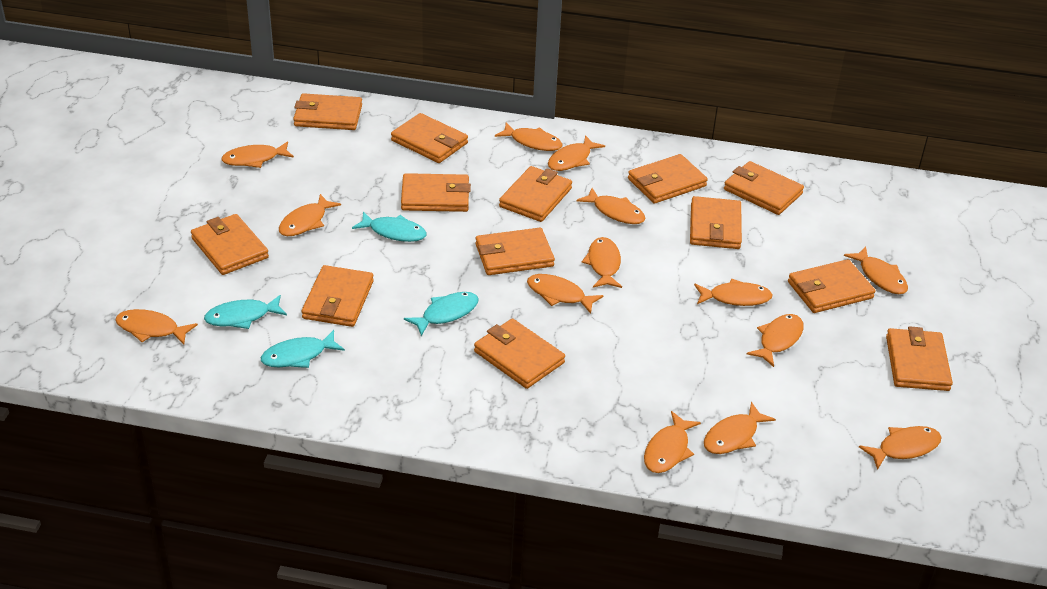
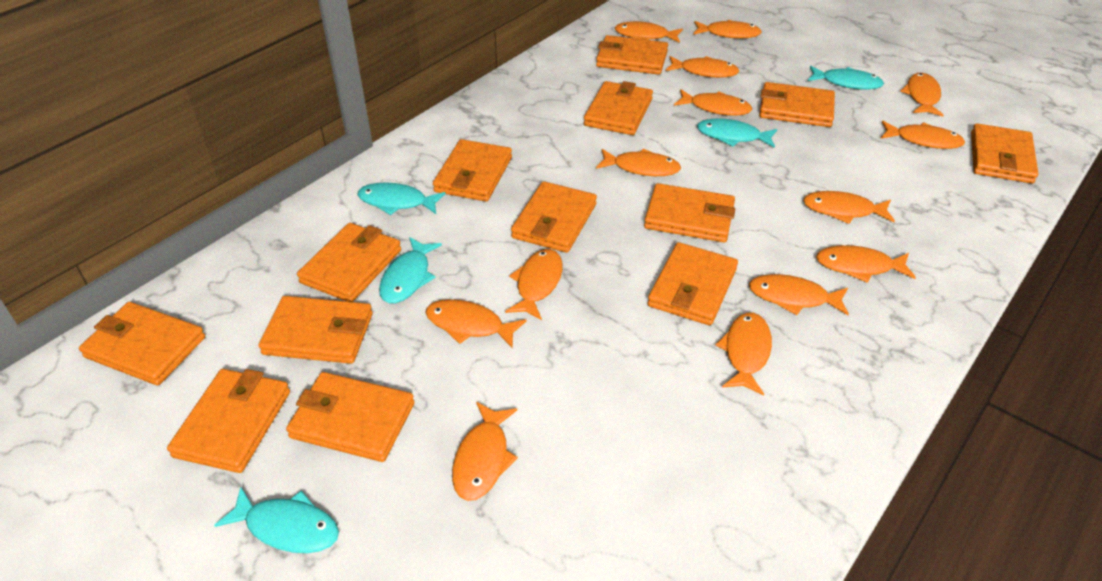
turquoise fish: [204,295,287,329] [261,330,345,368] [352,211,427,242] [404,292,479,336] = 4 -> [214,487,339,553] [358,182,446,215] [379,237,442,303] [697,119,777,148] [808,66,884,90] = 5

